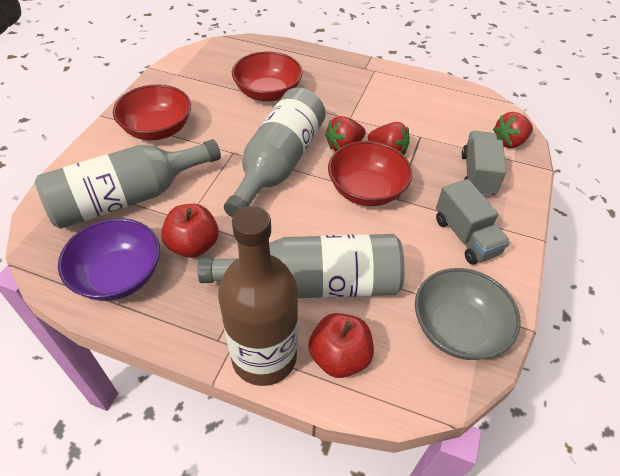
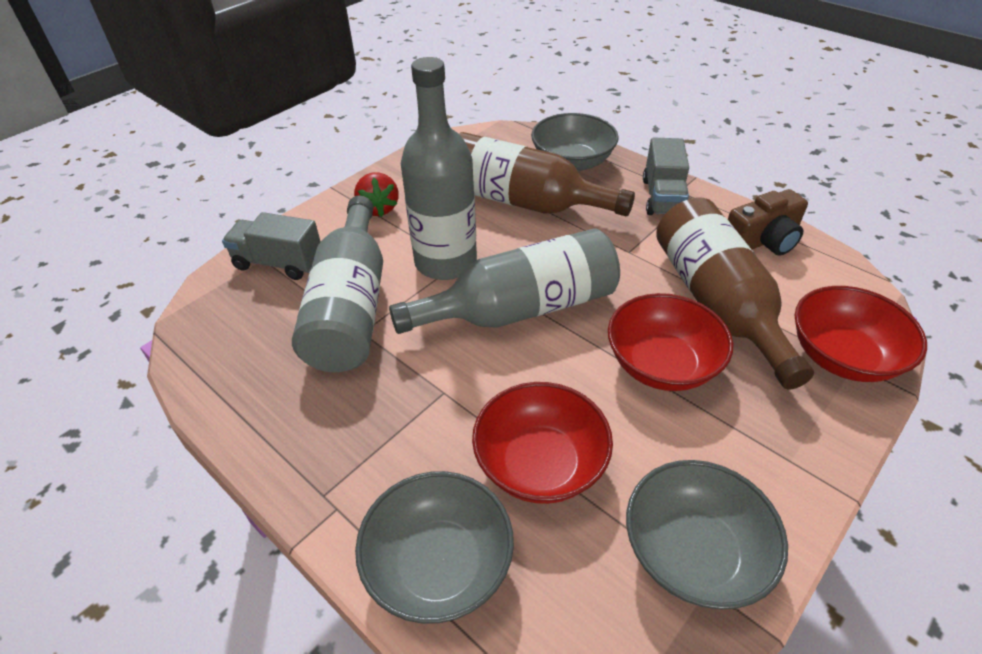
brown bottle: [218,206,298,386] = 1 -> [459,132,635,216] [656,197,814,390] = 2
brown camera: none = 0 -> [728,189,808,255] = 1
grey bowl: [415,268,521,360] = 1 -> [355,471,514,624] [531,113,619,172] [626,460,788,610] = 3
purple bowl: [58,218,160,301] = 1 -> none = 0
red apple: [161,204,219,258] [308,313,374,378] = 2 -> none = 0
red strawberry: [325,116,366,151] [368,122,410,155] [493,112,533,148] = 3 -> [354,172,399,217] = 1

